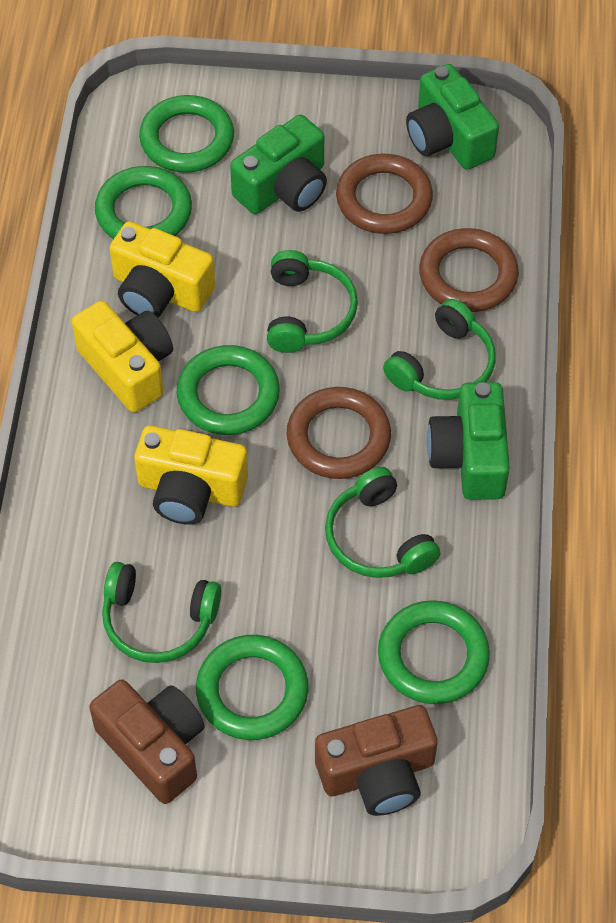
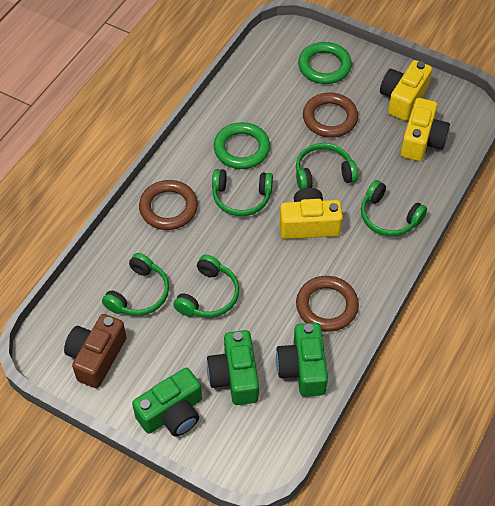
brown camera: [89,679,205,804] [315,705,438,816] = 2 -> [64,314,126,388] = 1
green headphones: [102,562,221,663] [267,250,358,353] [325,467,440,578] [383,299,495,400] = 4 -> [102,253,169,316] [173,255,239,318] [212,169,273,216] [296,143,358,190] [361,180,427,236] = 5
green ring: [95,166,192,239] [139,95,234,173] [177,345,280,435] [196,635,309,740] [378,600,490,704] = 5 -> [214,122,270,169] [298,42,352,84] = 2

